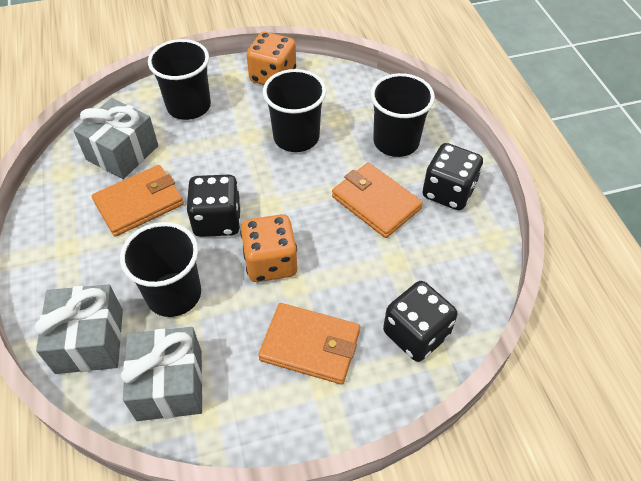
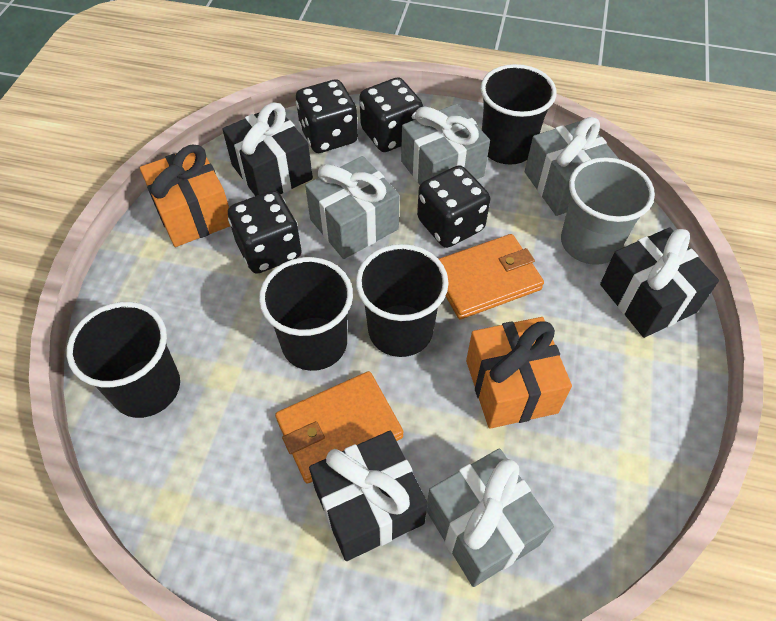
black dice: [186,175,241,237] [383,281,457,362] [423,143,483,210] = 3 -> [228,190,302,273] [296,79,358,153] [359,77,423,152] [417,165,490,248] = 4
black gift: none = 0 -> [222,102,313,196] [309,431,428,561] [600,227,719,338] = 3
grey cup: none = 0 -> [561,157,655,265] = 1
grey gift: [34,284,123,374] [73,98,158,179] [121,327,203,421] = 3 -> [305,156,399,259] [401,104,490,185] [427,448,554,587] [525,117,619,216] = 4
orange dice: [240,214,297,282] [246,32,296,85] = 2 -> none = 0
orange gift: none = 0 -> [140,145,230,247] [466,317,572,429] = 2
orange wallet: [92,165,184,237] [258,303,360,384] [332,163,423,238] = 3 -> [275,371,404,484] [439,234,544,319] = 2

